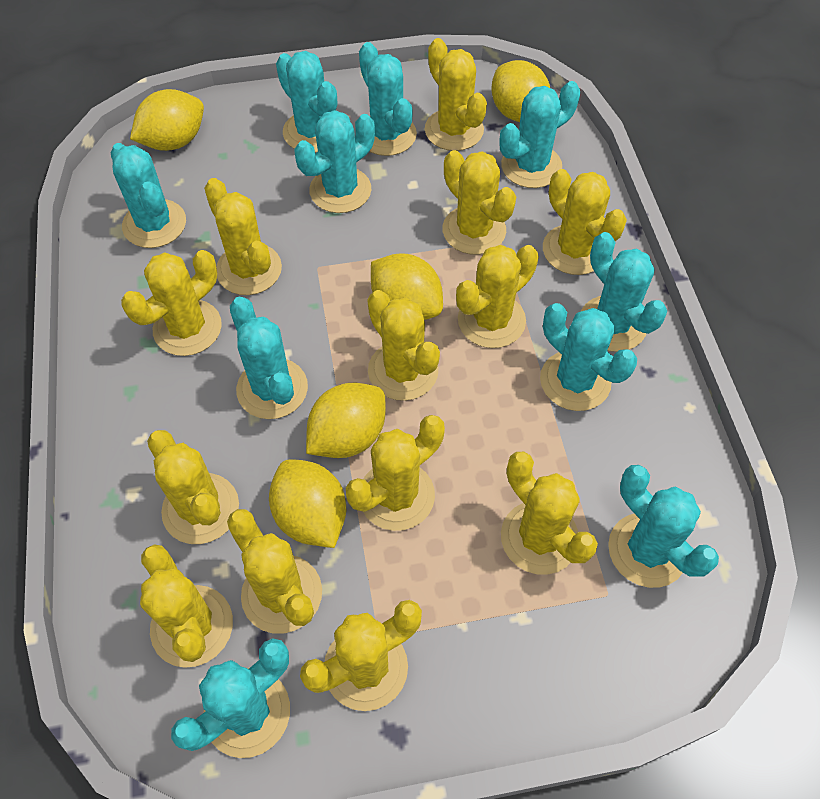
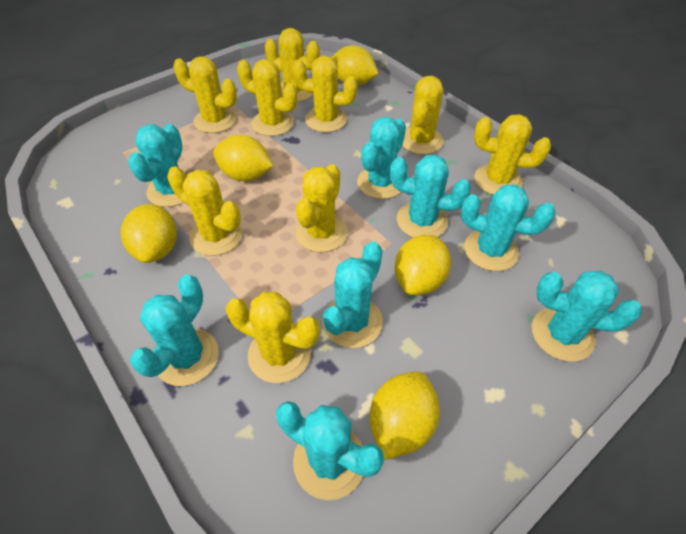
turquoise cactus: [111,143,186,248] [171,639,290,758] [230,297,308,419] [276,51,337,153] [294,110,375,213] [359,42,417,156] [500,81,580,188] [540,303,637,411] [581,232,667,352] [608,465,719,588] = 10 -> [128,124,187,207] [130,274,219,386] [276,401,384,500] [322,242,383,348] [357,117,406,199] [390,155,471,237] [461,184,555,271] [532,271,642,362] = 8
yellow cactus: [121,250,222,356] [140,545,233,668] [147,430,239,544] [204,178,282,295] [227,509,322,634] [300,600,422,711] [346,415,445,531] [368,290,440,401] [425,38,487,151] [443,150,516,255] [456,245,539,348] [501,452,598,575] [543,169,627,275] = 13 -> [167,166,243,256] [173,56,237,133] [226,292,320,383] [237,59,297,136] [265,28,320,102] [292,56,358,133] [295,164,348,252] [402,76,444,154] [474,114,551,195] = 9

